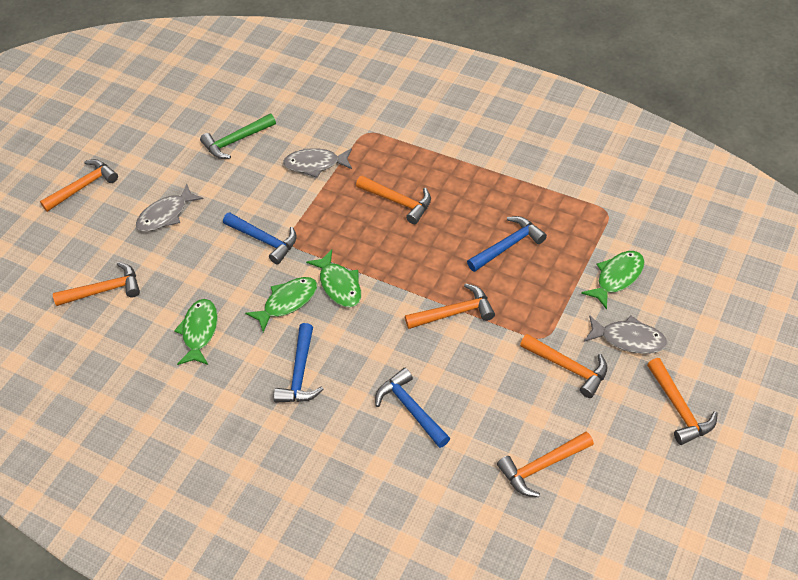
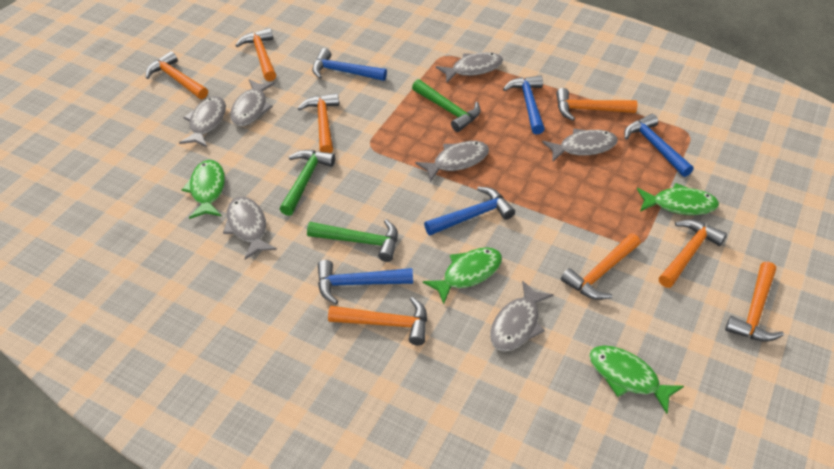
blue hammer: [223,212,297,264] [274,323,323,402] [375,368,450,448] [467,216,547,272] = 4 -> [312,48,387,81] [318,260,413,304] [424,187,515,235] [503,75,545,134] [624,114,694,177] = 5
green hammer: [200,113,276,159] = 1 -> [280,150,335,216] [307,219,398,262] [412,79,480,132] = 3
grey fish: [136,184,203,232] [283,148,352,178] [584,315,668,354] = 3 -> [179,96,226,147] [223,197,277,260] [230,79,275,126] [415,141,489,182] [436,52,503,83] [490,280,553,352] [542,128,618,161] = 7
orange hammer: [40,159,118,212] [53,262,140,306] [356,176,431,224] [405,283,495,329] [497,432,594,497] [520,334,607,398] [647,358,718,445] = 7 -> [146,51,208,99] [235,28,276,81] [297,93,339,153] [328,297,427,345] [556,88,637,121] [561,233,641,300] [659,219,727,288] [725,262,784,342] = 8

